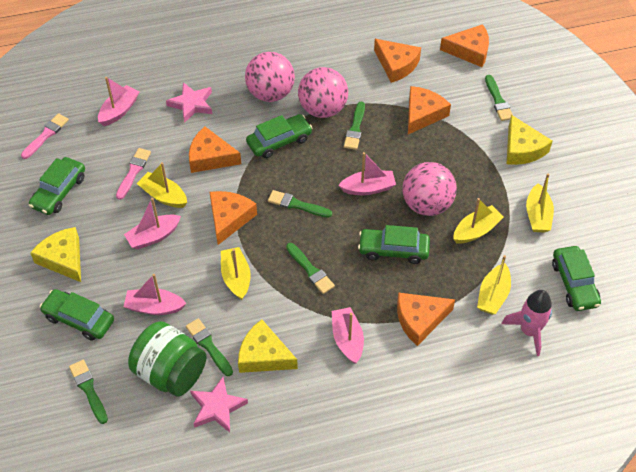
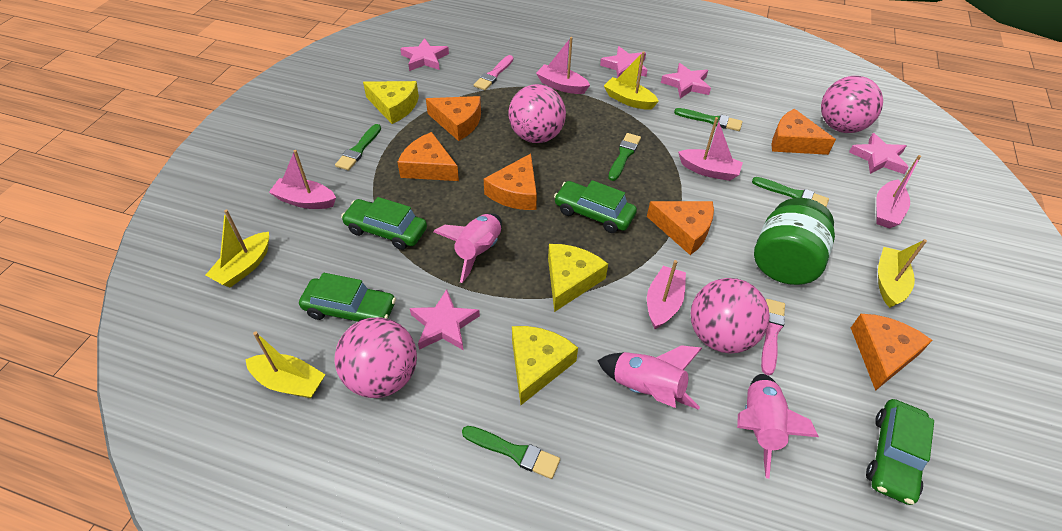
green brush: [69,360,108,424] [186,318,233,376] [268,190,332,218] [286,243,335,294] [344,102,365,150] [485,75,513,121] = 6 -> [335,124,381,170] [462,426,560,479] [608,133,641,181] [674,108,743,131] [752,177,829,207] = 5
green car: [29,157,85,215] [40,289,114,341] [246,114,312,158] [358,225,430,264] [552,246,601,311] = 5 -> [299,273,396,322] [341,197,427,250] [554,180,637,233] [866,399,934,505] = 4
pink ball: [245,52,295,102] [298,67,348,118] [402,162,457,216] = 3 -> [334,317,417,398] [509,84,566,143] [691,278,770,354] [821,76,883,133] = 4
pink rocket: [502,290,552,356] = 1 -> [433,214,502,283] [598,345,702,410] [737,374,819,479] = 3
pink star: [166,82,212,123] [190,377,248,433] = 2 -> [400,38,449,71] [410,289,480,350] [600,46,647,78] [661,63,711,98] [849,133,909,174] = 5
yellow boat: [137,162,187,208] [221,247,251,300] [453,198,504,244] [477,255,511,315] [526,173,554,233] = 5 -> [206,209,269,287] [245,332,326,398] [604,51,659,110] [878,239,927,308] = 4

